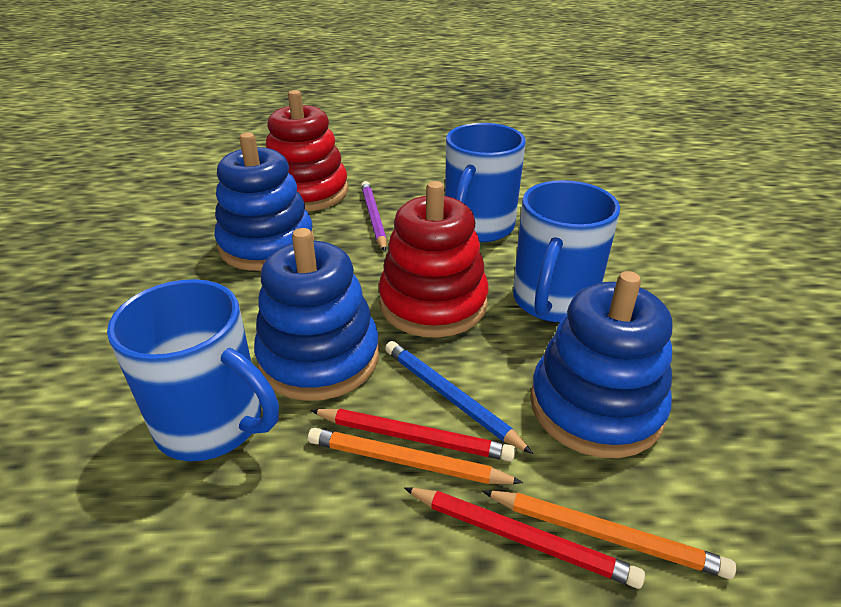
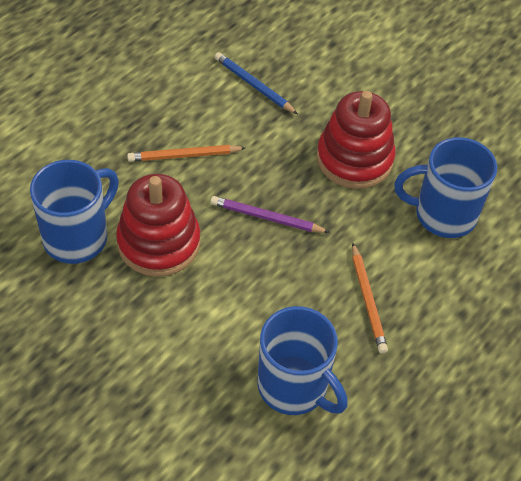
blue stacking toy: [214,132,314,271] [254,228,379,401] [530,271,672,458] = 3 -> none = 0
red pencil: [310,409,516,461] [404,487,645,589] = 2 -> none = 0

